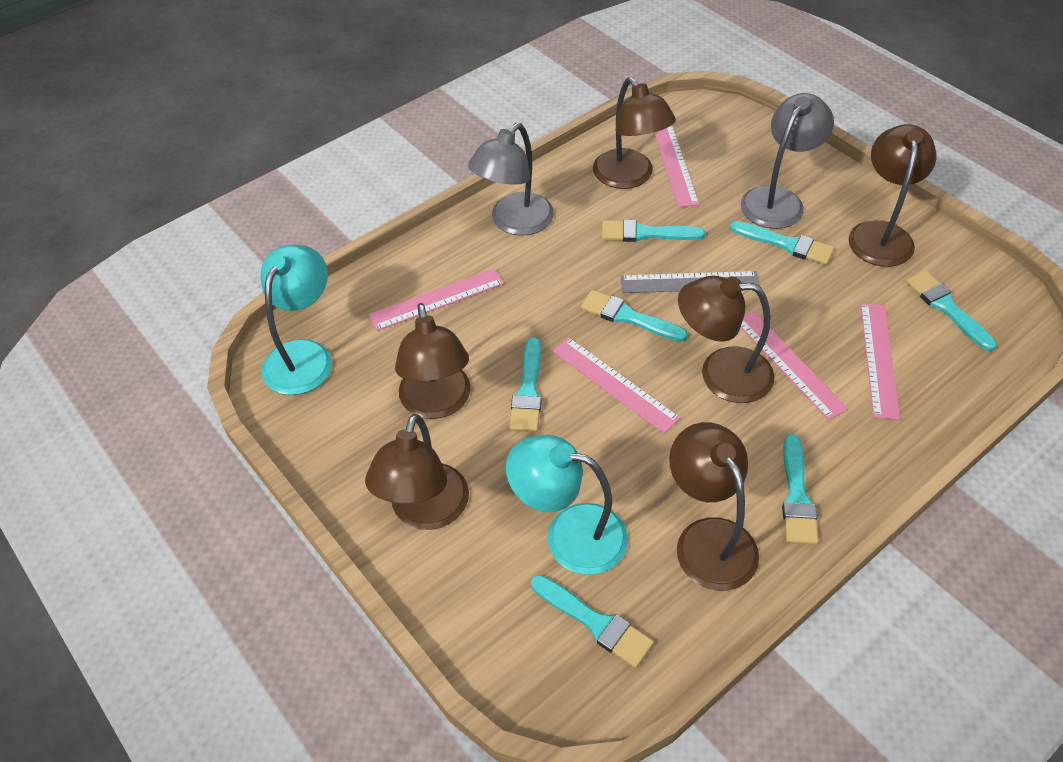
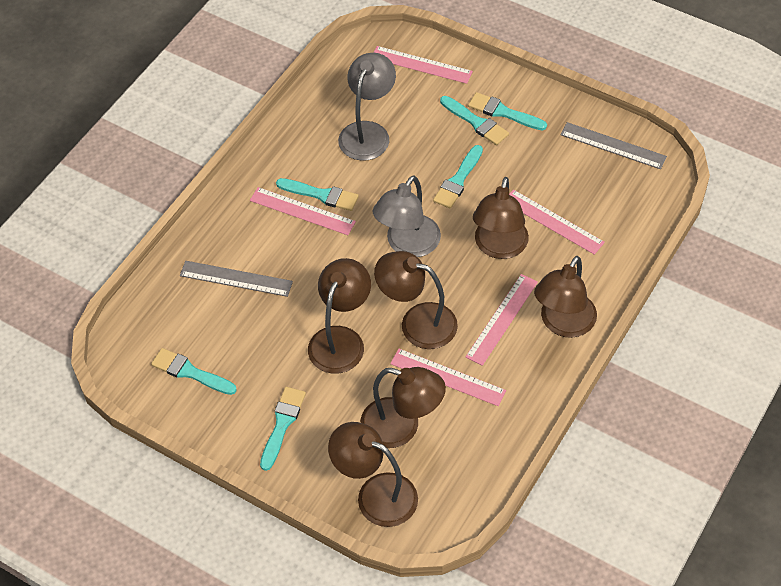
grey ruler: [621,271,760,293] = 1 -> [180,261,293,297] [560,122,667,169] = 2
turquoise brush: [509,338,542,432] [531,575,654,668] [581,290,688,342] [602,219,705,242] [730,221,834,265] [782,434,819,545] [906,271,997,351] = 7 -> [151,348,237,395] [260,387,306,471] [276,178,359,211] [433,145,483,209] [440,96,509,145] [468,92,547,130] = 6
turquoise lamp: [261,245,332,395] [506,435,628,575] = 2 -> none = 0

